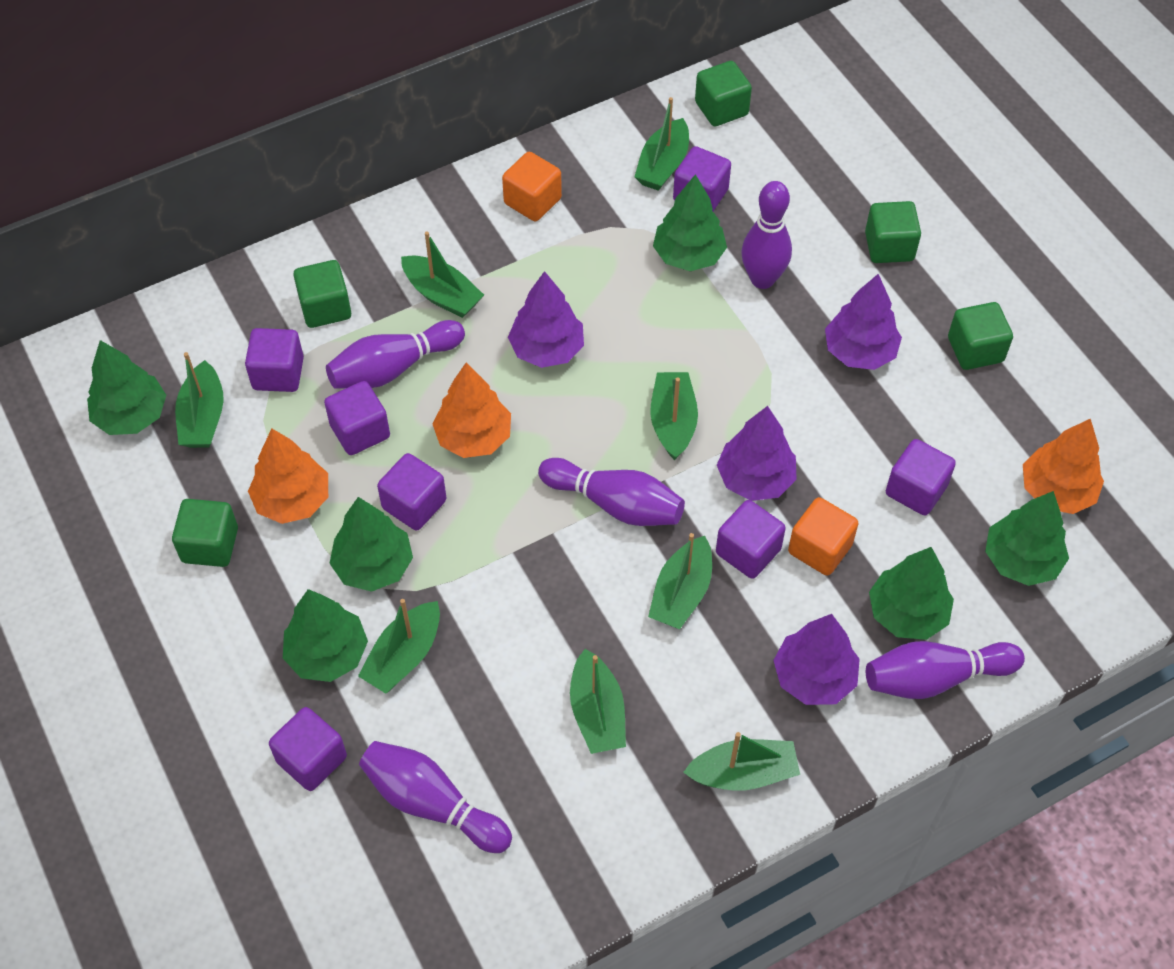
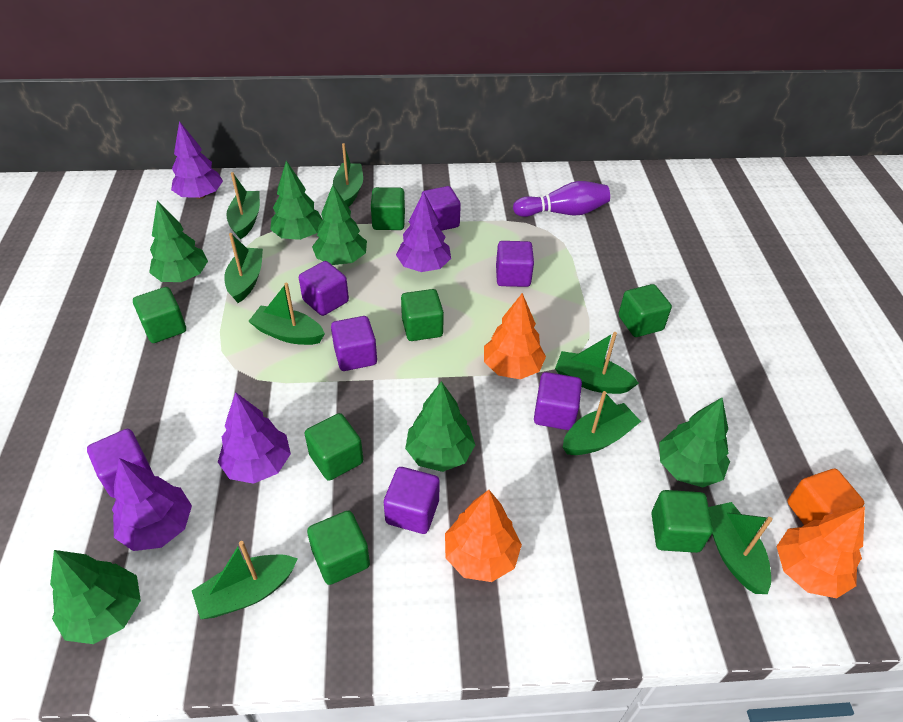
green cube: [172,499,238,567] [293,260,351,328] [695,61,752,126] [865,201,921,263] [948,302,1013,370] = 5 -> [133,287,186,343] [304,413,363,481] [307,510,370,585] [371,187,405,230] [401,289,444,341] [618,284,672,337] [651,490,713,553] = 7
orange cube: [502,152,562,221] [788,497,859,576] = 2 -> [787,469,864,525] = 1
purple bowling pin: [326,320,465,389] [359,741,512,853] [538,458,685,526] [742,181,792,289] [866,641,1025,699] = 5 -> [513,181,610,217] = 1

